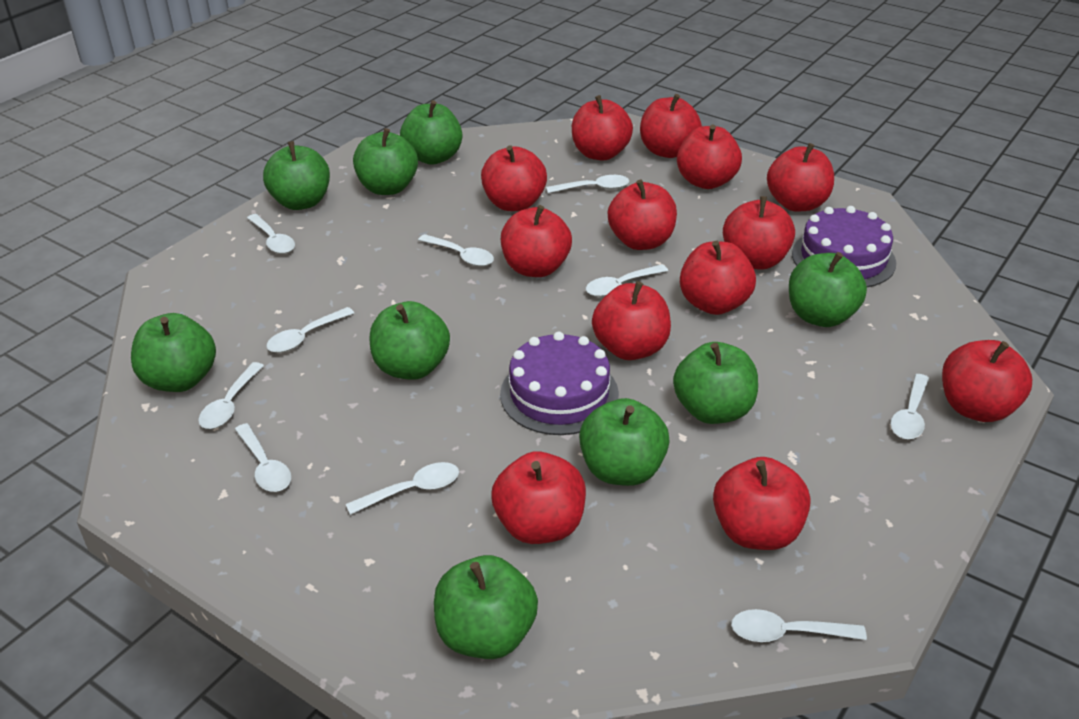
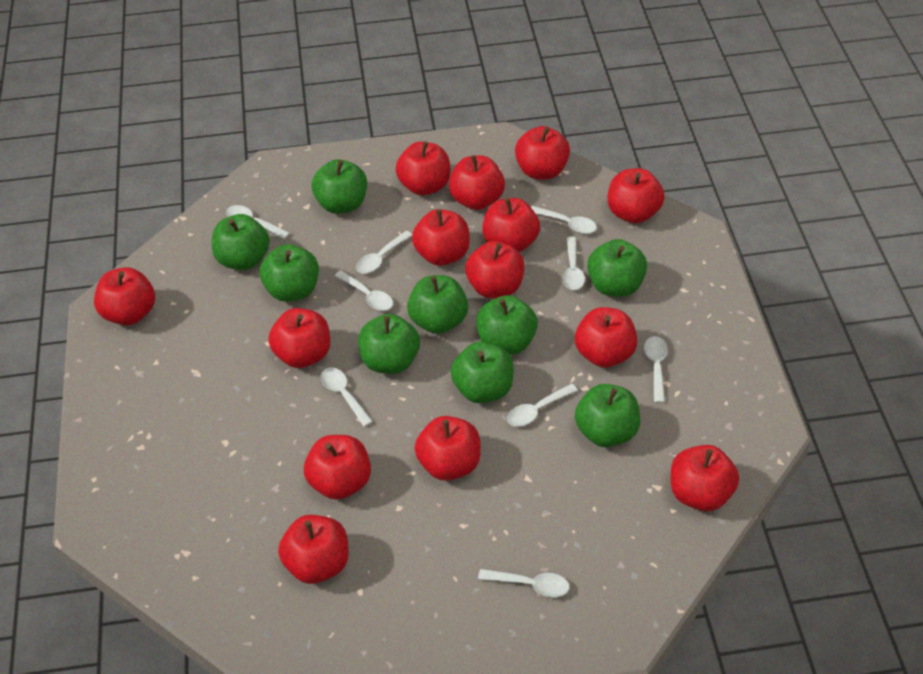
purple cake: [500,331,619,435] [792,206,896,287] = 2 -> none = 0
red apple: [481,145,547,211] [492,451,586,544] [501,205,572,277] [572,95,633,160] [592,281,671,360] [608,179,677,250] [640,94,702,158] [677,125,742,189] [680,241,756,315] [713,457,811,550] [723,196,795,270] [767,143,834,212] [942,340,1032,422] = 13 -> [94,267,155,325] [268,308,330,368] [278,515,349,584] [304,435,371,500] [395,142,450,196] [412,209,470,266] [415,416,481,481] [449,155,505,210] [465,241,524,298] [483,198,540,252] [515,126,570,180] [575,307,637,367] [608,168,664,223] [671,445,739,511] = 14
white spoon: [198,362,264,429] [235,423,291,492] [247,214,295,254] [267,307,354,353] [346,462,459,515] [418,234,494,266] [546,175,629,193] [586,264,668,297] [731,609,867,642] [890,374,929,439] = 10 -> [226,205,289,239] [321,368,373,427] [335,271,393,311] [356,231,412,274] [478,569,570,597] [507,384,578,427] [531,206,597,234] [562,237,585,290] [644,336,668,403] = 9

